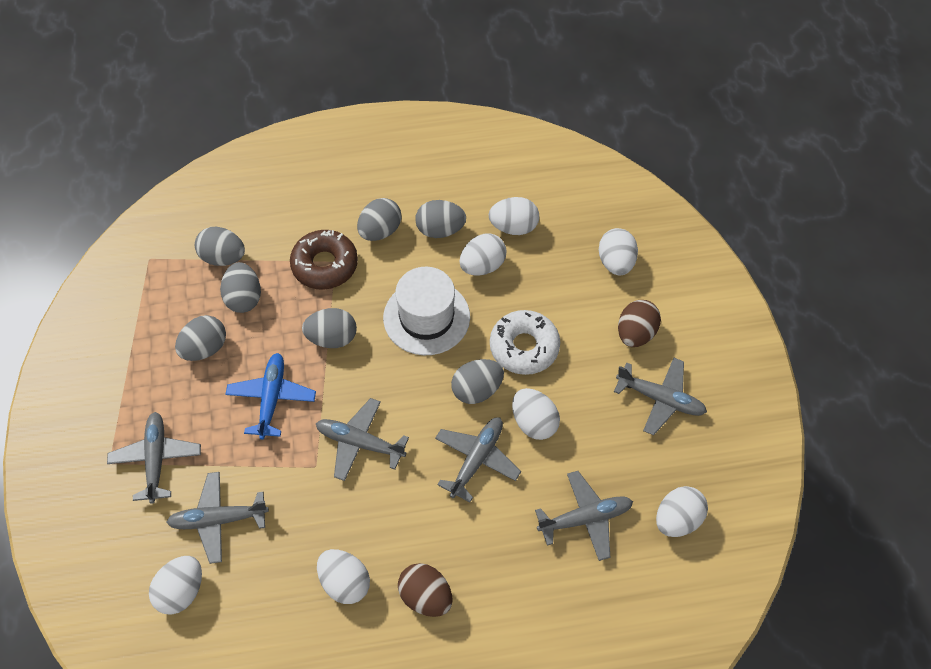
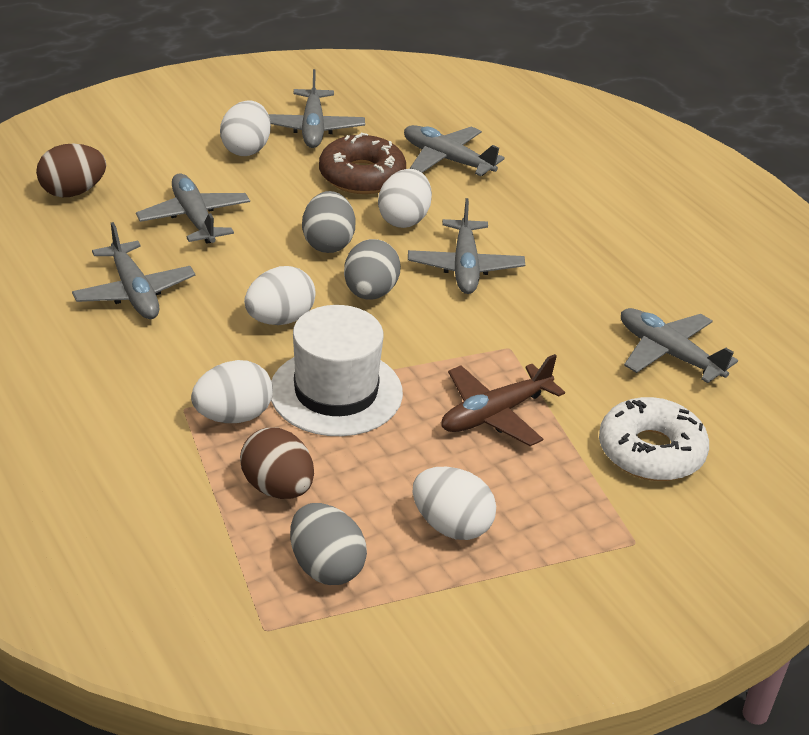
blue plane: [225,353,316,440] = 1 -> none = 0
brown plane: none = 0 -> [442,354,565,446] = 1
grey egg: [175,315,226,361] [195,227,245,266] [220,262,261,313] [302,308,357,348] [357,198,401,241] [415,200,466,238] [451,359,504,404] = 7 -> [290,503,367,585] [302,191,356,253] [344,239,401,300] = 3
white egg: [149,556,202,615] [317,549,370,604] [460,234,507,276] [489,197,539,235] [512,388,560,440] [599,228,638,276] [656,486,708,537] = 7 -> [191,360,273,423] [220,101,271,156] [244,266,316,325] [378,169,432,228] [413,467,496,540] = 5

